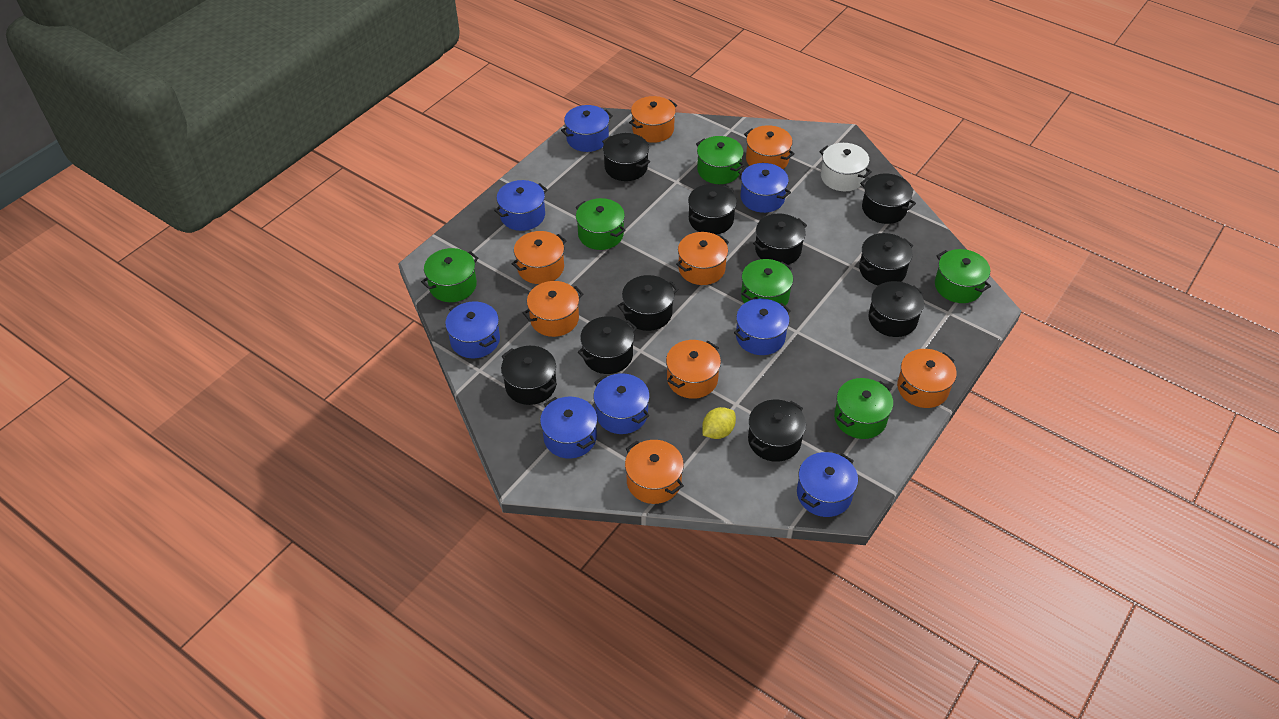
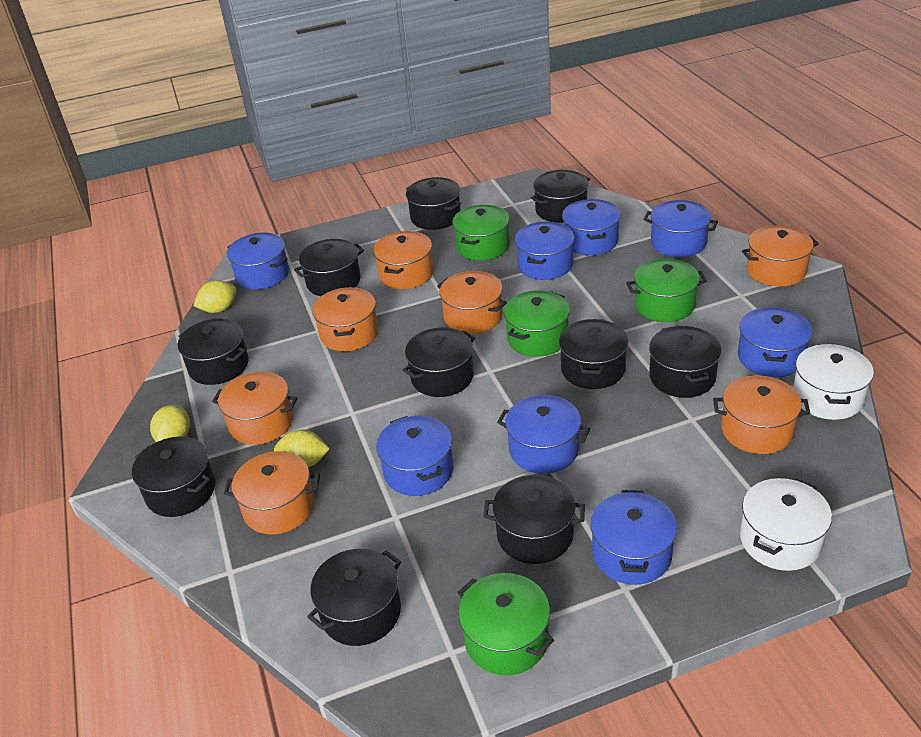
green pot: [421,248,478,302] [576,198,626,250] [696,136,745,184] [741,259,793,306] [834,378,893,439] [935,249,991,303] = 6 -> [452,205,510,261] [457,573,554,675] [504,290,570,357] [626,258,707,322] = 4
orange pot: [512,231,566,284] [523,281,583,337] [625,440,684,504] [629,96,677,143] [666,340,721,399] [676,232,729,285] [744,125,795,169] [897,349,957,408] = 8 -> [212,372,298,445] [224,451,320,535] [312,287,378,351] [373,231,433,289] [437,271,507,334] [713,375,810,454] [742,225,819,286] = 7
white pot: [819,143,872,191] = 1 -> [740,478,832,571] [793,344,874,420] = 2
yellow lemon: [702,407,736,439] = 1 -> [150,405,190,442] [194,280,236,313] [274,430,330,467] = 3

